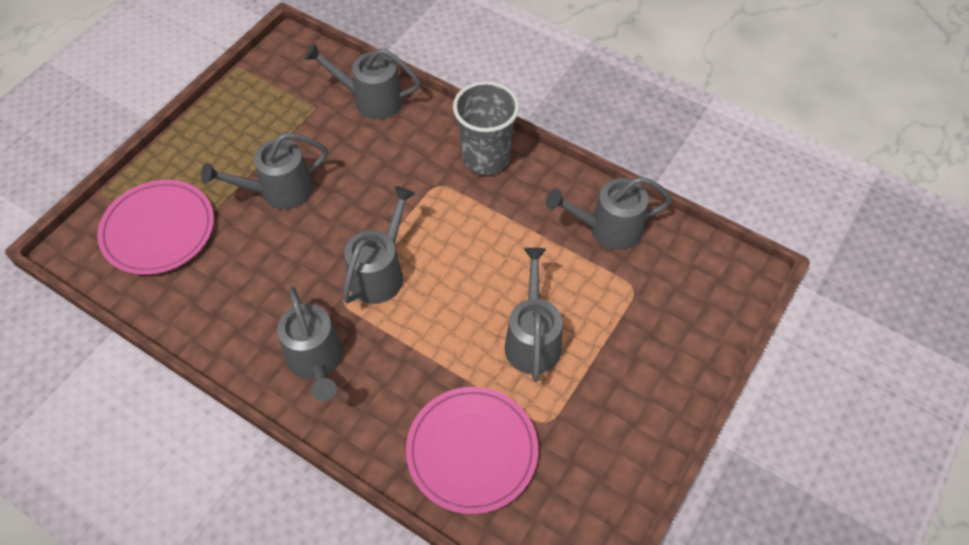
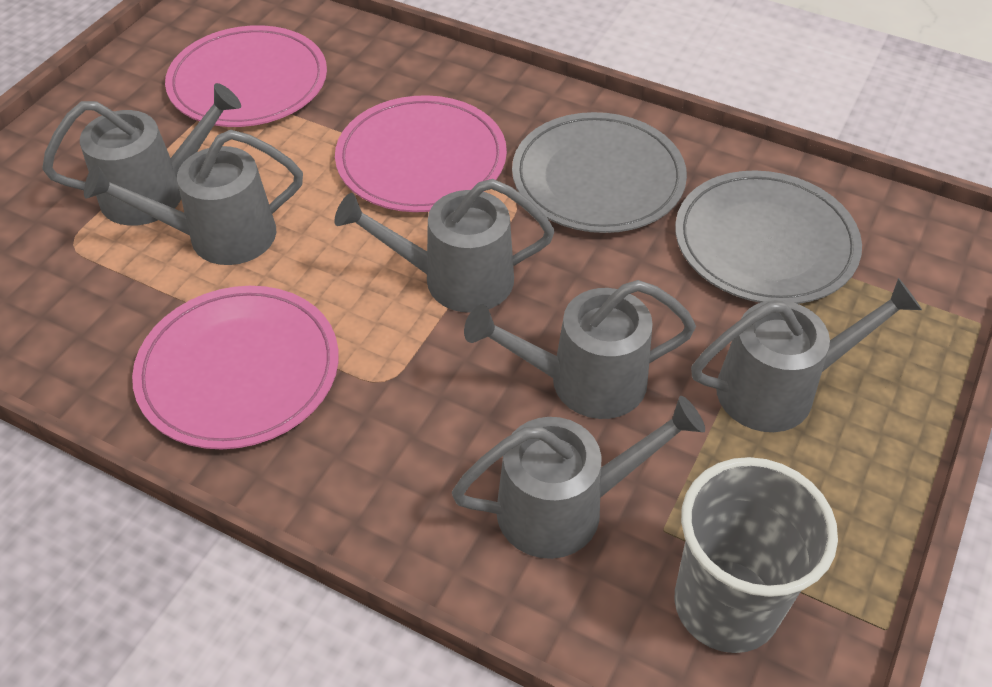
grey plate: none = 0 -> [512,112,687,233] [675,171,862,304] = 2
pink plate: [97,180,214,275] [406,387,538,514] = 2 -> [132,286,339,449] [165,25,327,127] [335,95,507,212] = 3

